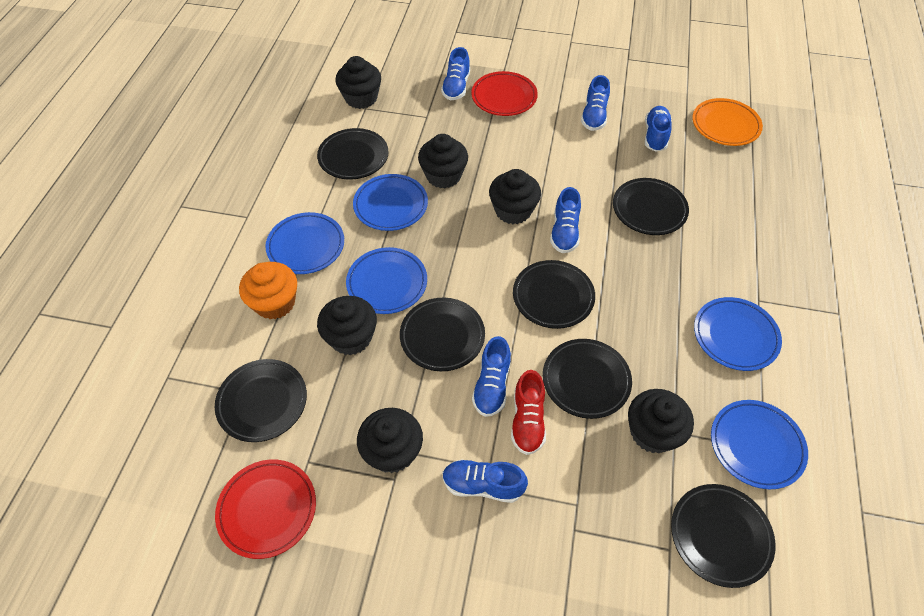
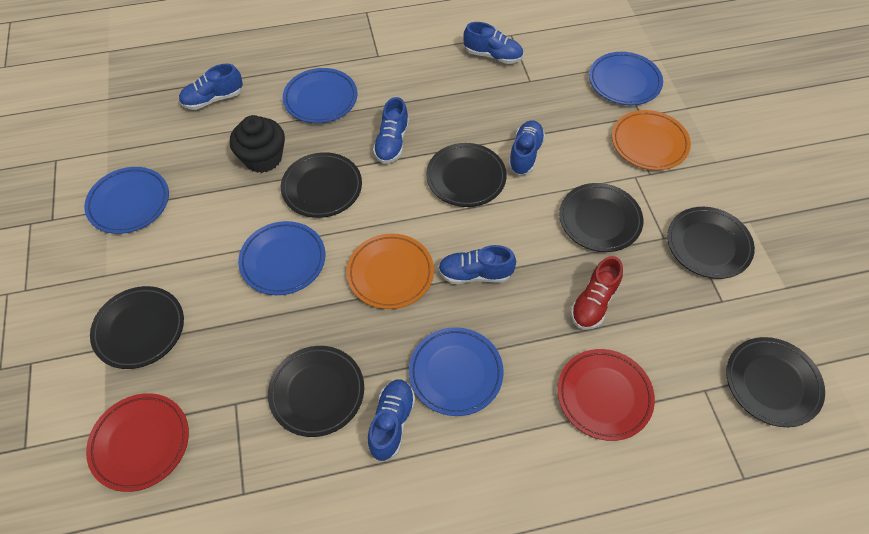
black cupcake: [317,296,377,355] [335,56,381,109] [357,408,423,473] [418,134,468,188] [489,169,541,224] [628,389,694,453] = 6 -> [230,115,285,173] = 1
orange cupcake: [239,262,297,319] = 1 -> none = 0
orange plate: [692,98,763,146] = 1 -> [347,233,434,309] [612,110,691,170] = 2

